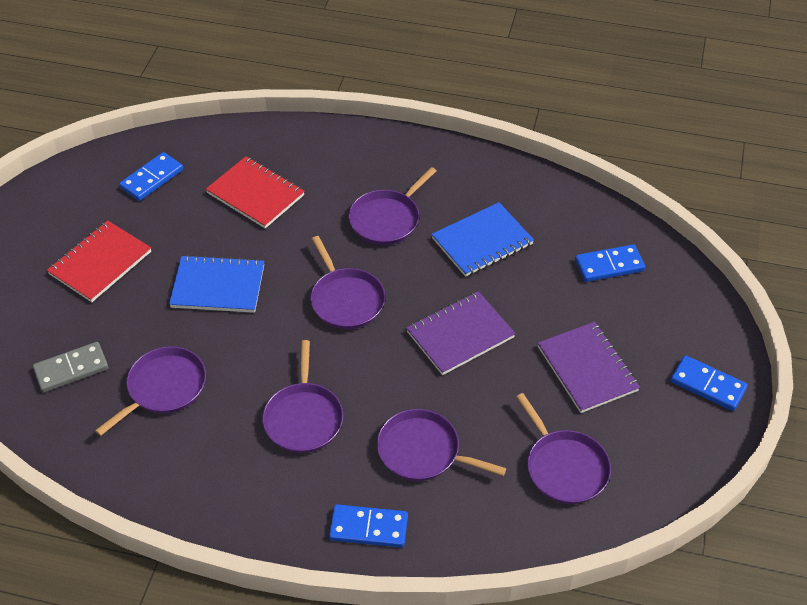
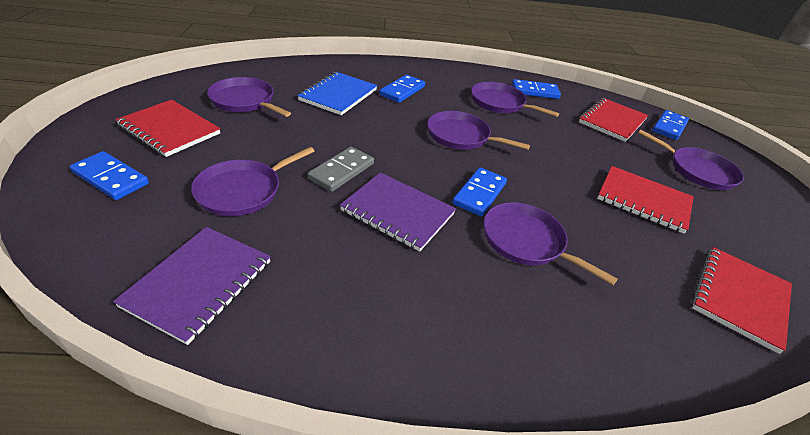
blue domino: [119,152,183,201] [329,504,408,548] [575,244,645,282] [670,355,748,411] = 4 -> [70,151,149,200] [379,75,425,103] [452,167,507,216] [512,79,561,99] [652,110,689,140] = 5
blue notebook: [169,255,264,313] [431,202,534,277] = 2 -> [297,72,377,115] = 1
red notebook: [47,220,151,302] [206,156,305,228] = 2 -> [115,100,220,157] [579,98,648,142] [597,166,694,233] [691,247,792,354] = 4

